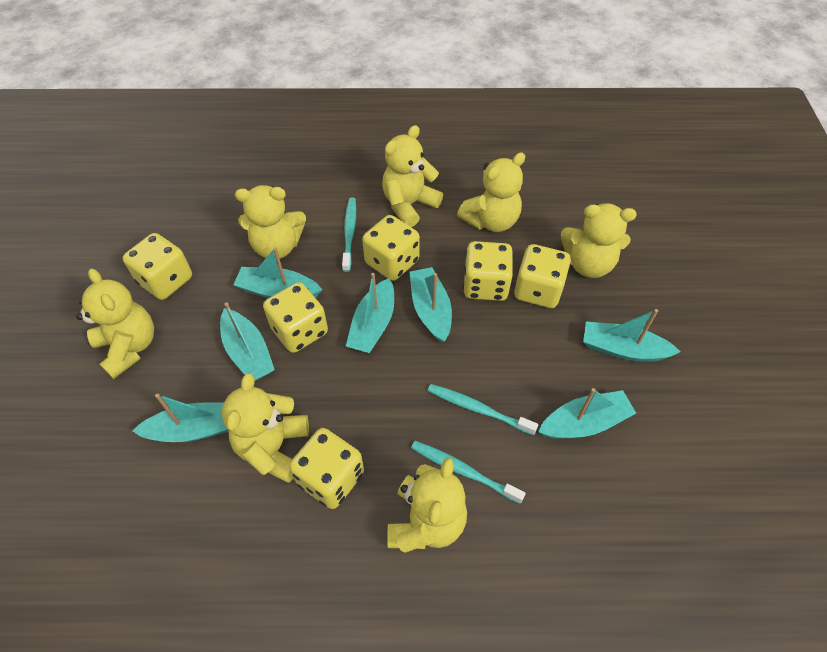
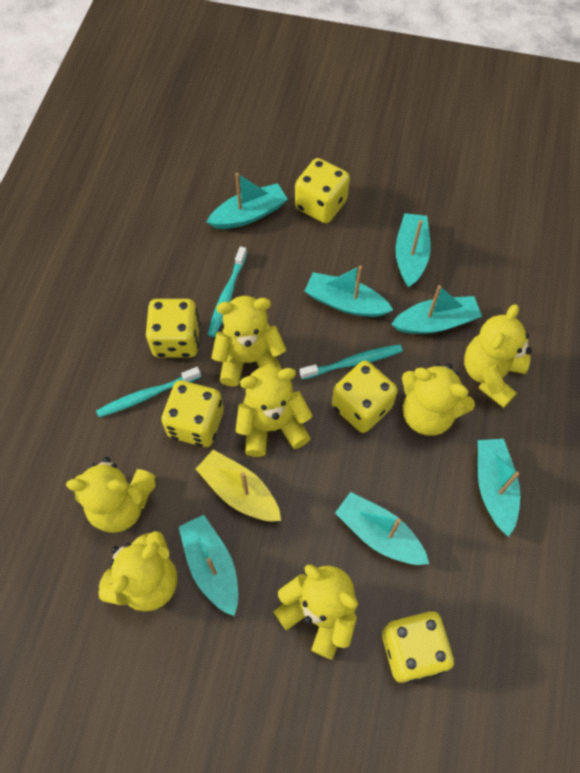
yellow boat: none = 0 -> [196,450,281,521] = 1
yellow dice: [123,233,192,300] [263,282,328,353] [289,428,364,509] [362,215,420,281] [463,241,513,301] [514,244,571,308] = 6 -> [146,299,200,358] [161,380,224,447] [295,158,350,223] [332,361,398,433] [382,611,454,683] = 5

